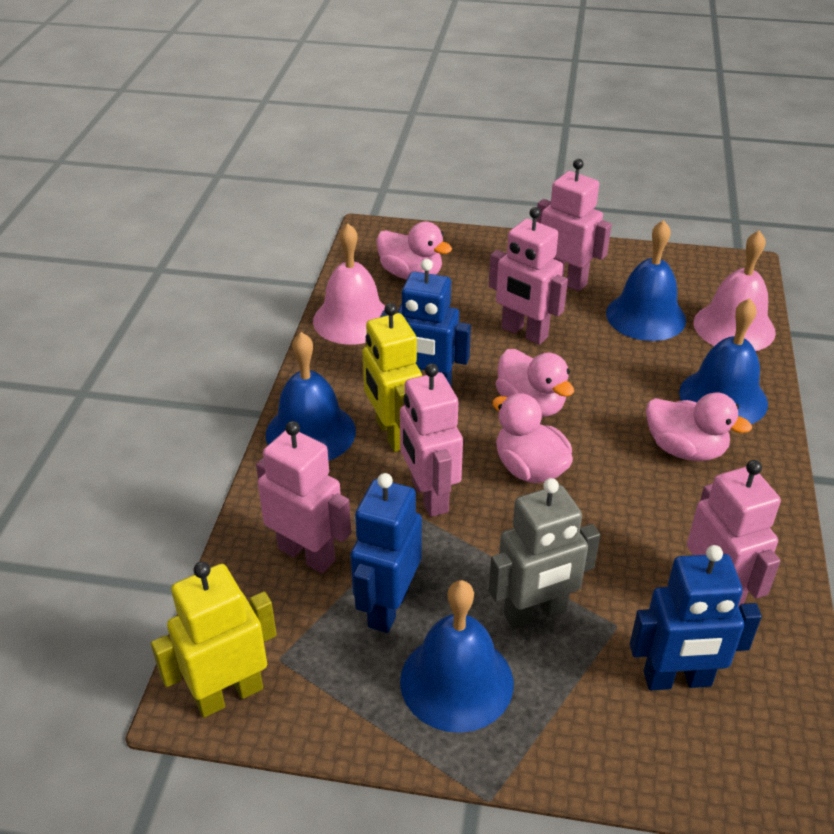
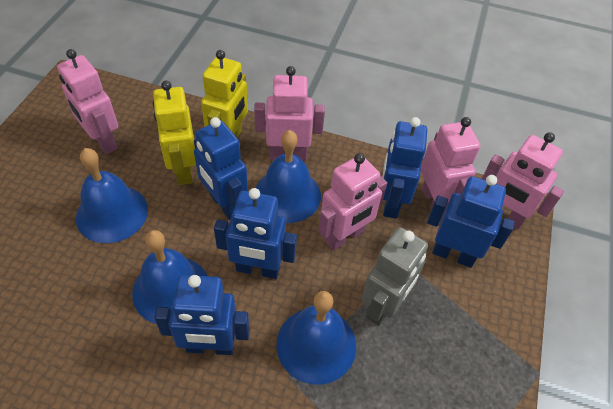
blue robot: [350,473,422,633] [380,259,471,386] [630,545,762,690] = 3 -> [154,275,250,355] [194,117,248,220] [214,188,297,279] [382,117,427,219] [427,175,515,268] = 5
pink bell: [313,223,385,345] [694,230,776,351] = 2 -> none = 0
pink duck: [376,222,452,280] [492,393,573,483] [496,349,574,417] [646,392,752,461] = 4 -> none = 0

